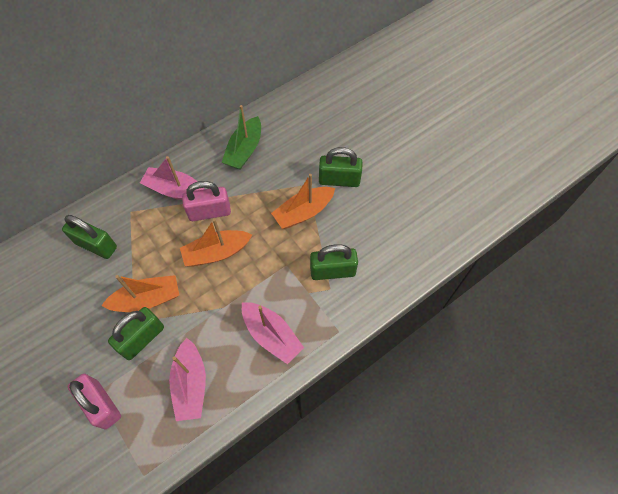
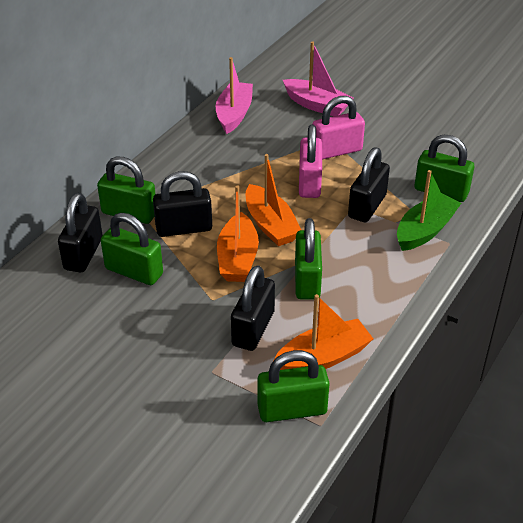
black padlock: none = 0 -> [58,193,103,272] [153,171,212,237] [231,265,275,351] [348,147,390,222] = 4
green padlock: [62,215,117,259] [108,307,164,360] [310,244,358,280] [319,147,363,187] = 4 -> [97,156,155,224] [101,213,163,285] [257,350,330,422] [295,218,322,300] [414,135,474,202] = 5
pink boat: [140,156,204,200] [169,338,206,421] [242,302,304,364] = 3 -> [216,57,253,134] [283,41,354,116] = 2

